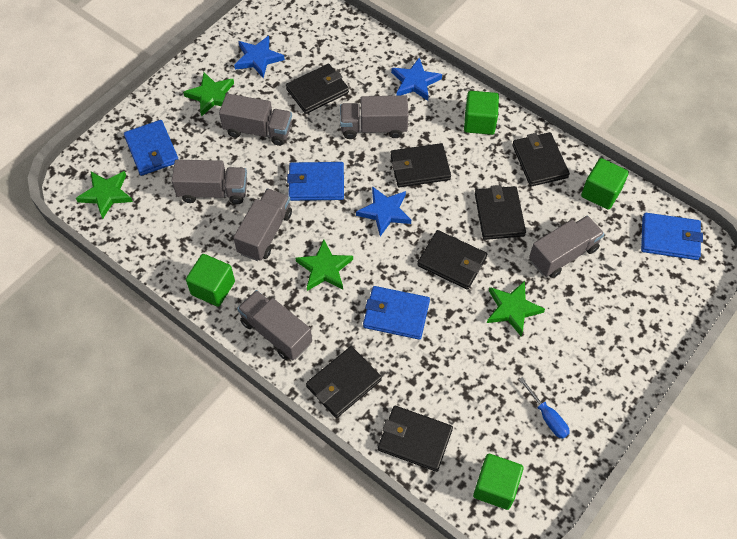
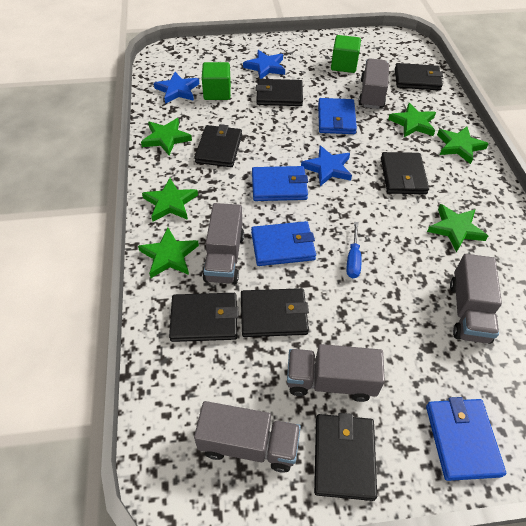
green cube: [186,254,235,307] [464,91,499,135] [473,454,524,510] [581,158,629,210] = 4 -> [202,62,231,100] [331,35,361,73] = 2
green star: [76,171,133,219] [183,72,234,117] [295,240,353,291] [487,281,545,336] = 4 -> [138,227,199,278] [141,118,192,155] [142,178,198,222] [388,103,436,137] [427,204,488,253] [437,127,489,164] = 6
grey truck: [172,160,247,204] [219,93,292,146] [233,188,292,261] [237,290,312,360] [340,95,408,139] [529,216,604,278] = 6 -> [194,401,301,473] [203,203,244,284] [287,344,385,402] [358,58,389,109] [450,254,502,344] = 5

